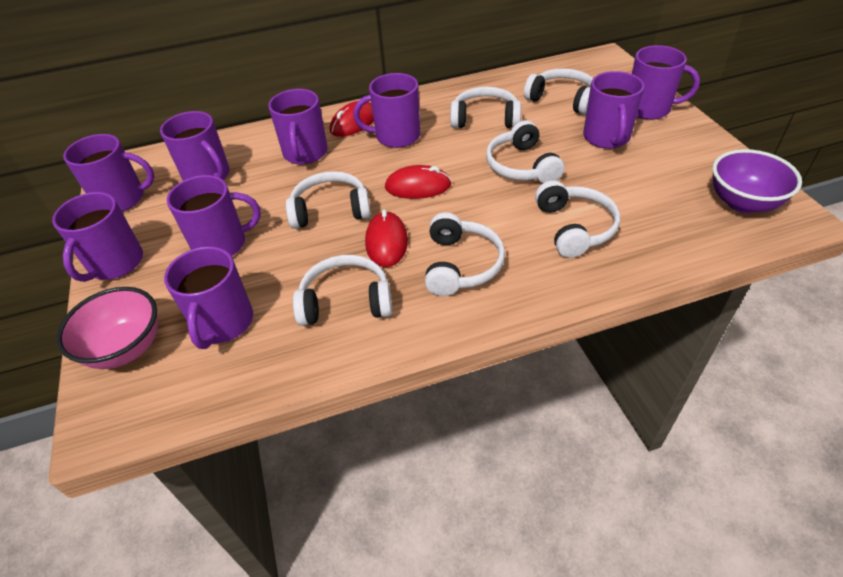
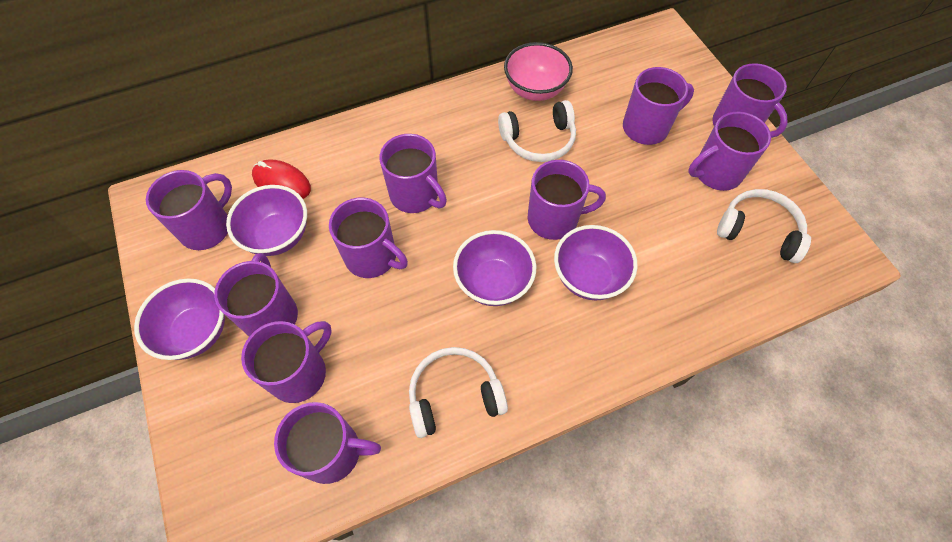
purple bowl: [712,149,802,213] = 1 -> [134,278,225,360] [226,185,307,256] [453,230,536,306] [554,225,638,301] = 4
purple mug: [52,192,143,282] [63,134,155,212] [160,111,230,181] [164,246,253,349] [167,175,261,256] [268,89,328,164] [353,73,420,148] [583,71,644,149] [632,45,700,120] = 9 -> [146,170,232,250] [214,253,298,336] [241,321,332,403] [274,402,381,484] [329,198,408,278] [379,134,447,213] [528,160,606,240] [623,67,694,145] [688,112,771,191] [712,63,788,138] = 10
red mouse: [330,101,374,137] [365,209,408,267] [385,165,452,199] = 3 -> [252,159,311,199] = 1
white headphones: [286,171,371,229] [293,255,392,326] [425,212,505,296] [450,87,521,128] [486,120,565,183] [524,68,593,115] [535,180,620,258] = 7 -> [409,347,508,438] [498,100,576,162] [717,189,811,263] = 3

